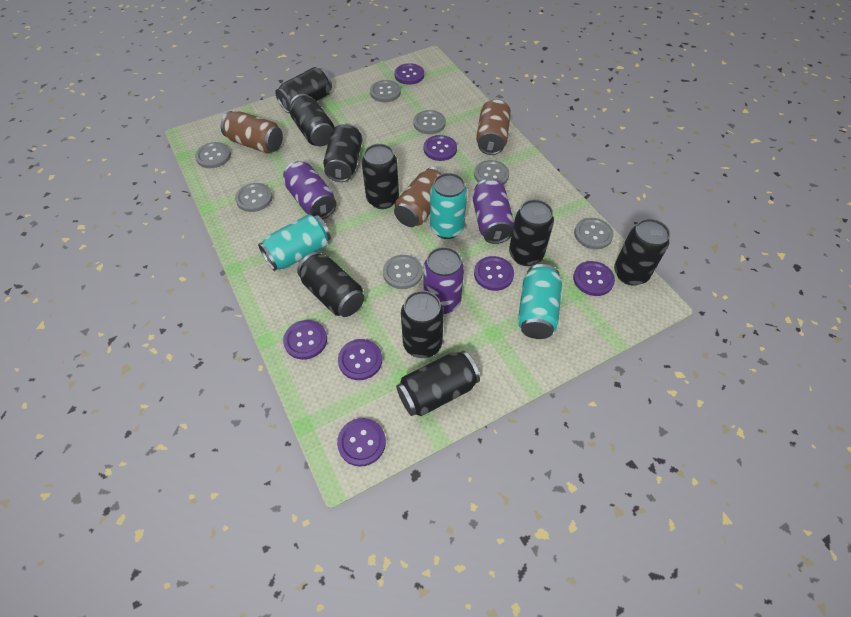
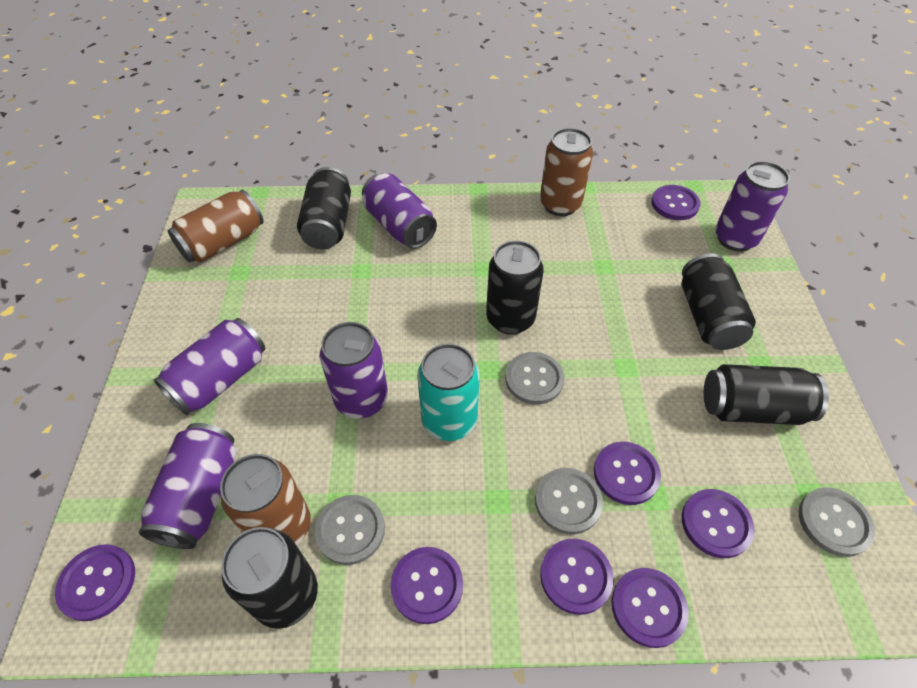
black can: [275,67,332,113] [289,94,334,146] [297,252,364,317] [323,123,362,182] [362,144,399,209] [396,351,480,416] [401,291,444,358] [509,199,554,266] [614,219,670,286] = 9 -> [221,527,318,629] [297,167,351,249] [486,240,544,335] [682,253,756,350] [704,364,829,425] = 5
grey button: [195,142,231,168] [235,183,273,212] [370,80,401,102] [383,255,423,289] [413,110,446,134] [474,160,509,185] [574,218,614,249] = 7 -> [315,495,385,565] [505,352,565,405] [535,468,603,534] [799,487,875,557] = 4
purple can: [283,161,337,219] [423,247,464,314] [472,179,514,244] = 3 -> [139,423,237,549] [154,318,265,415] [320,322,388,419] [362,173,437,249] [715,161,790,252] = 5
turquoise can: [258,214,331,271] [430,173,467,239] [518,264,562,339] = 3 -> [417,343,480,441] = 1

